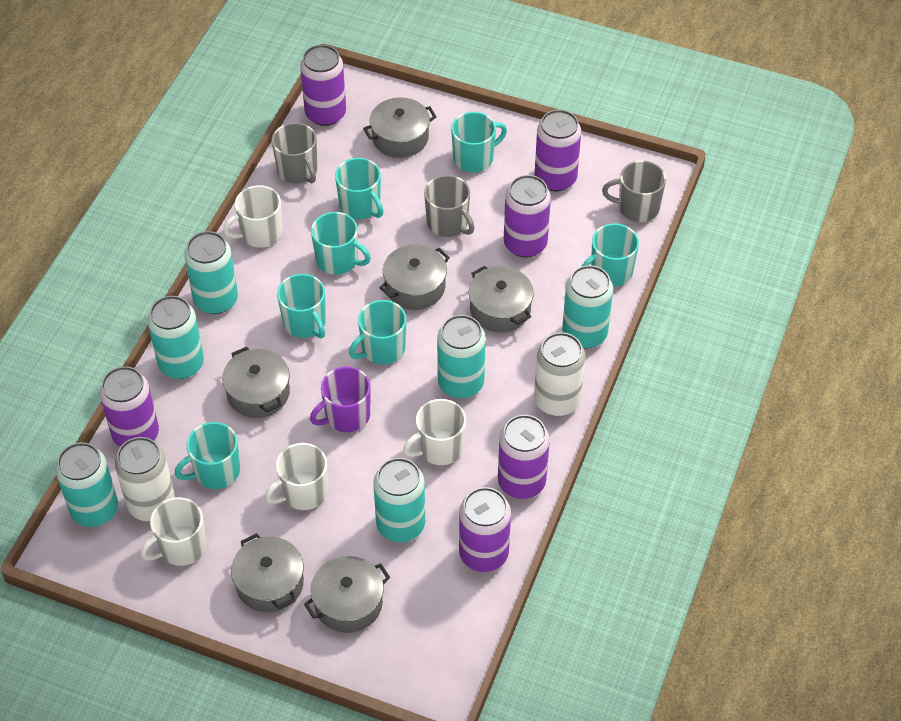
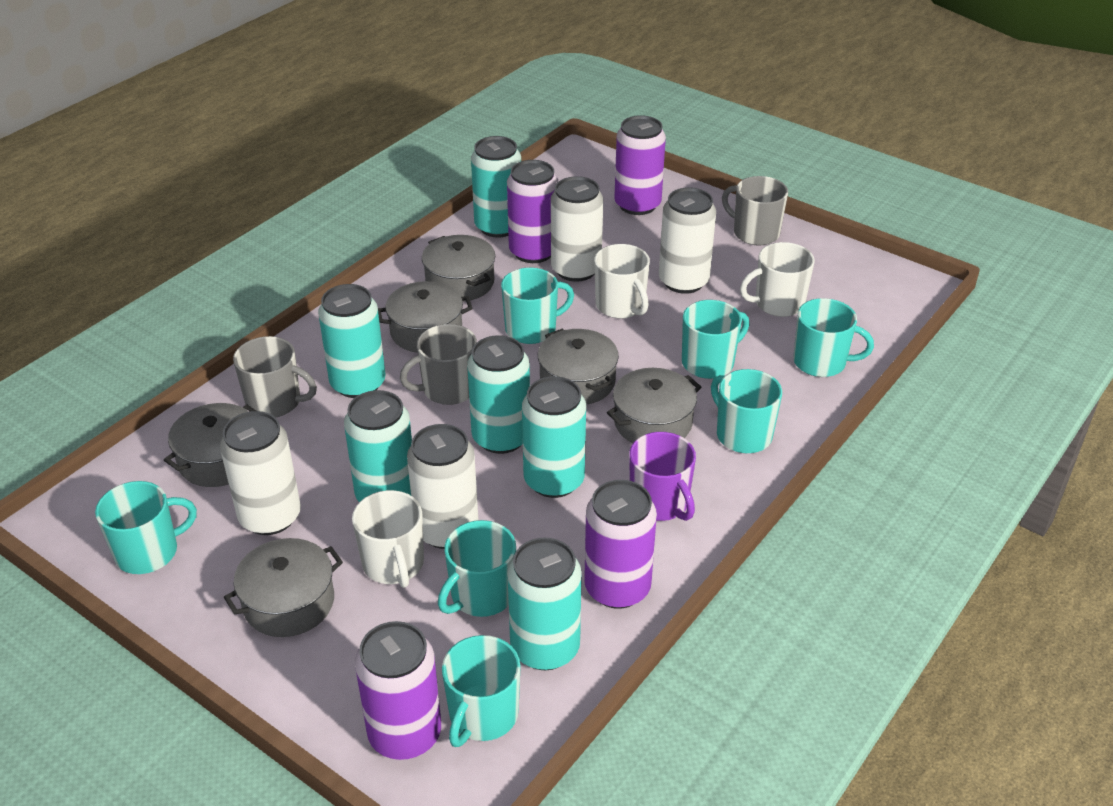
purple can: [99,366,159,447] [300,45,346,126] [459,487,511,572] [498,415,550,499] [504,175,551,257] [535,110,581,191] = 6 -> [355,621,441,760] [507,160,558,263] [584,480,657,609] [614,115,666,215] = 4
white can: [115,437,175,521] [534,332,586,416] = 2 -> [220,411,301,535] [407,424,478,549] [551,176,603,282] [659,187,716,294] = 4
white mug: [140,497,206,566] [223,185,282,248] [265,443,328,510] [403,399,466,465] = 4 -> [352,490,424,588] [594,244,650,319] [740,242,815,317] = 3

